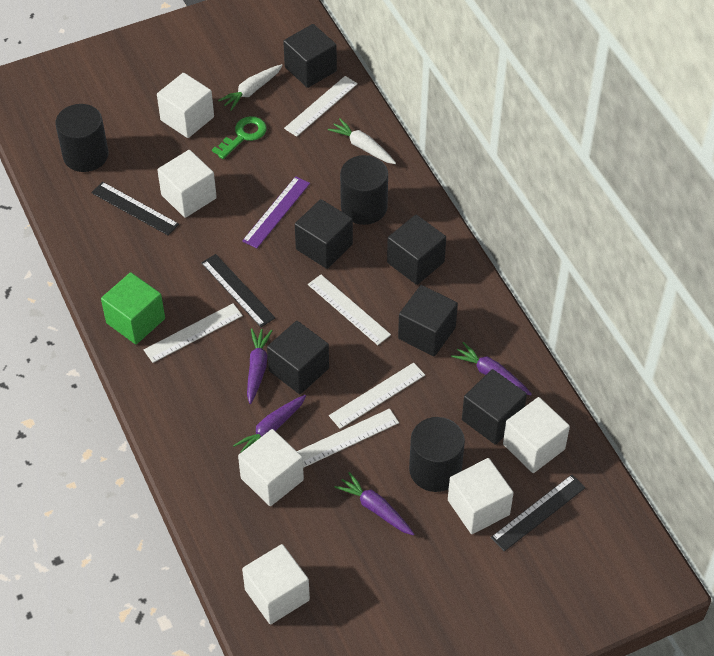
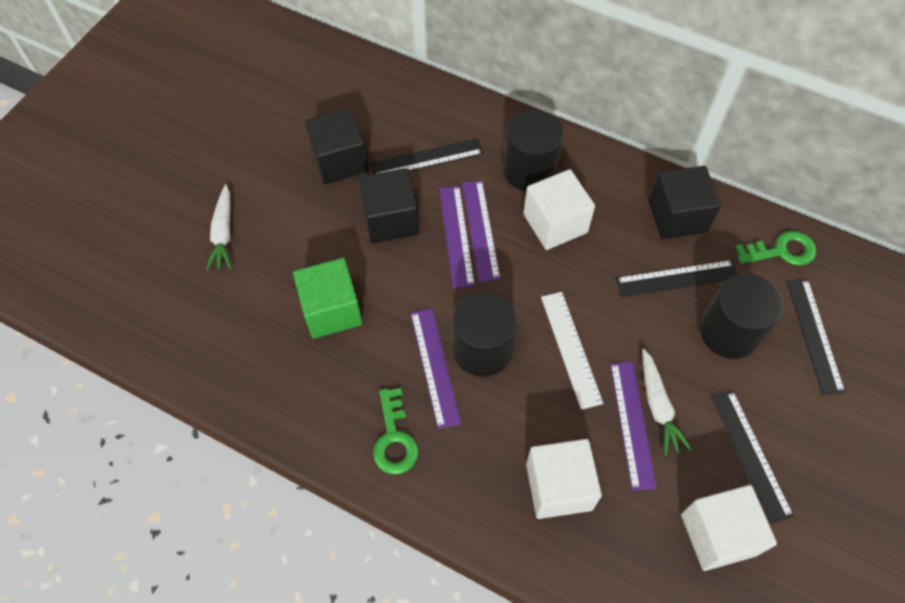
black cube: [267,321,329,394] [283,24,337,88] [295,199,353,269] [387,215,446,285] [398,285,458,356] [462,369,527,445] = 6 -> [305,108,369,184] [358,168,419,244] [648,166,721,239] = 3
black ruler: [91,182,179,236] [201,254,275,327] [491,475,586,551] = 3 -> [370,138,483,174] [616,260,738,297] [711,390,794,524] [786,279,845,395] = 4
green key: [212,116,267,159] = 1 -> [373,388,419,475] [735,231,816,266] = 2
purple carrot: [233,395,306,452] [247,328,273,404] [334,472,414,535] [451,342,532,395] = 4 -> none = 0
purple ruler: [242,176,310,249] = 1 -> [411,308,461,429] [439,186,475,288] [462,180,501,282] [610,362,657,491] = 4
white cube: [157,73,214,138] [157,150,217,218] [238,429,304,506] [242,544,310,624] [448,458,514,534] [503,397,570,473] = 6 -> [523,169,595,250] [526,439,602,519] [681,485,777,571] = 3
white ruler: [144,303,243,363] [284,76,358,137] [297,408,399,468] [308,275,391,345] [329,363,425,429] = 5 -> [541,292,604,410] = 1

